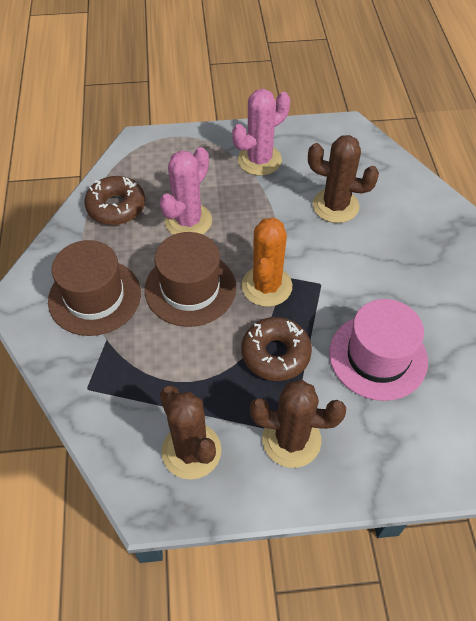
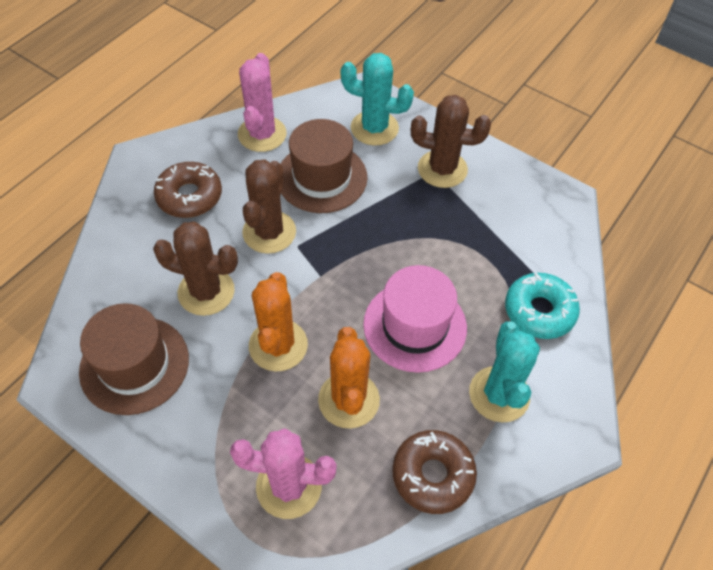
orange cactus: [241,218,292,307] = 1 -> [249,272,308,372] [318,327,380,429] = 2
turquoise cactus: none = 0 -> [341,53,414,146] [469,322,540,423] = 2
turquoise donut: none = 0 -> [505,273,580,339] = 1

